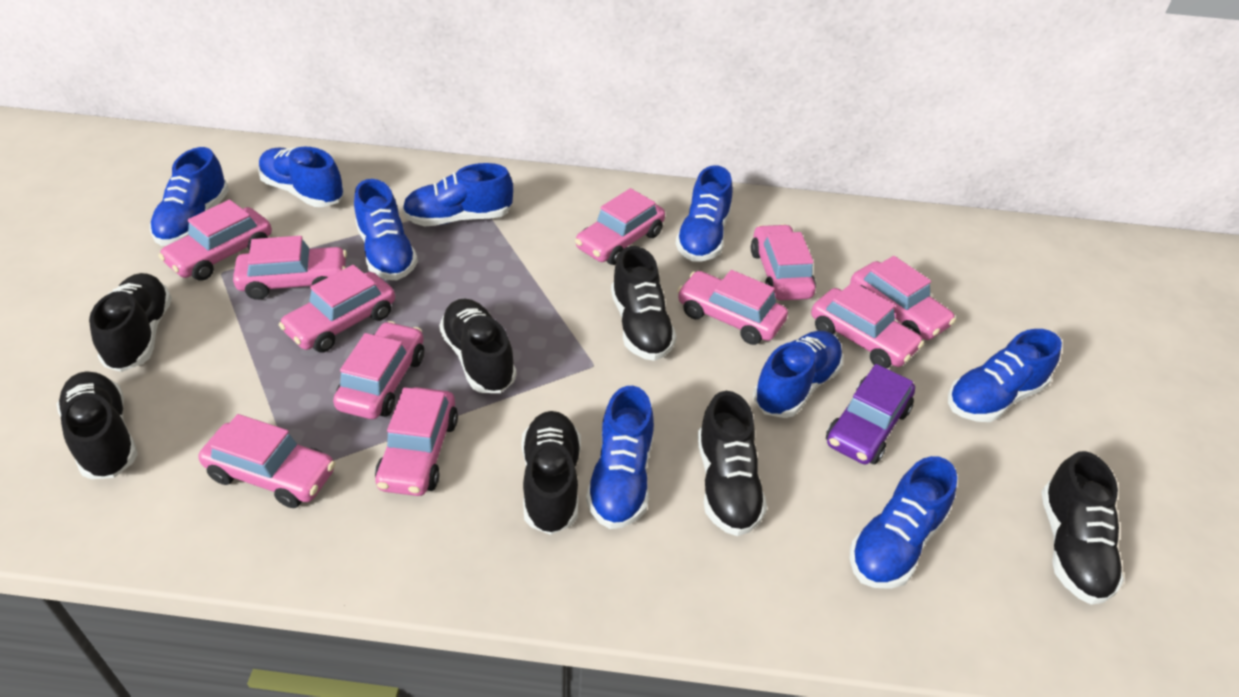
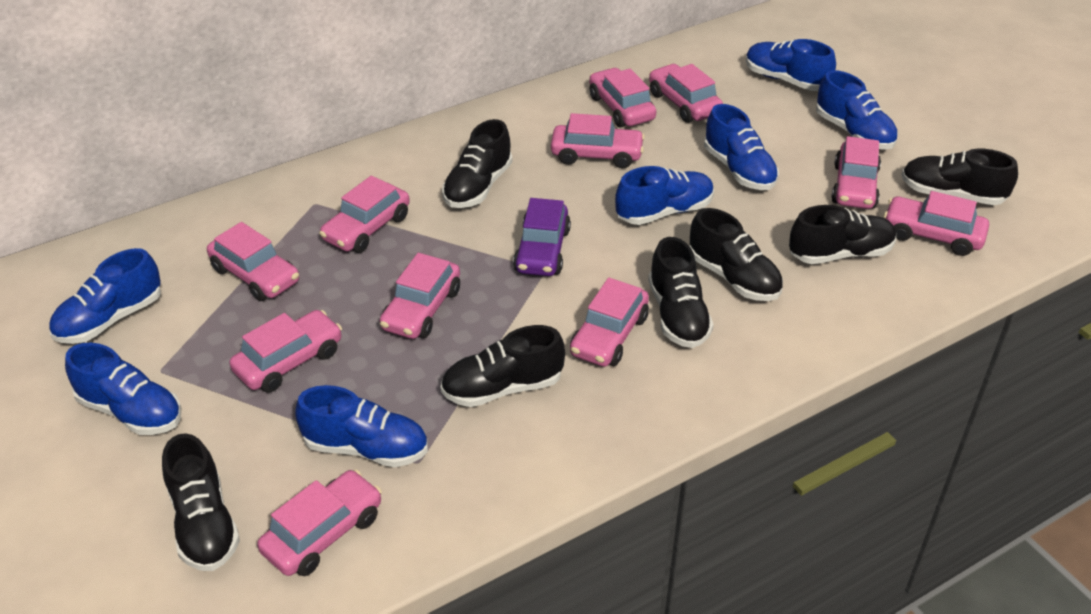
blue shoe: [150,147,229,246] [258,147,344,207] [354,179,418,280] [402,163,513,226] [586,386,654,529] [675,165,733,261] [753,331,843,418] [850,456,957,589] [948,329,1062,422] = 9 -> [49,248,161,344] [65,343,181,435] [295,385,428,467] [615,166,714,225] [704,104,779,190] [746,39,836,91] [816,70,898,150] = 7

